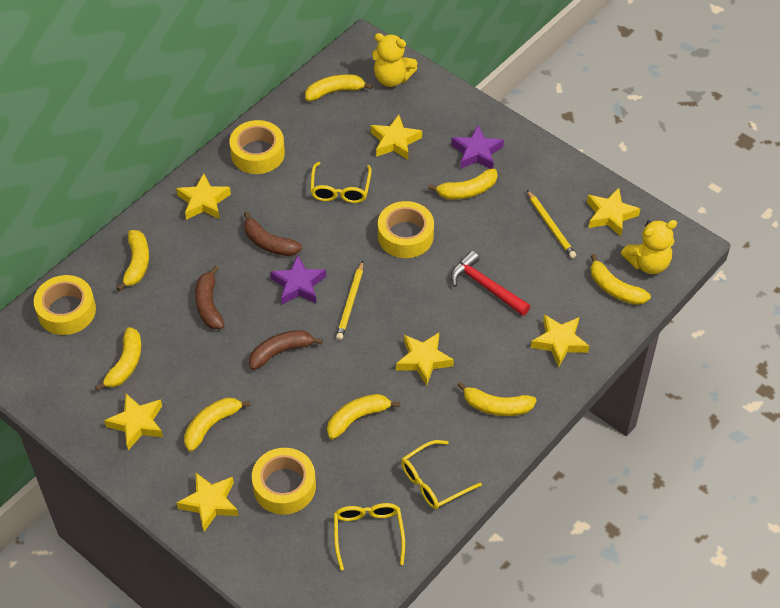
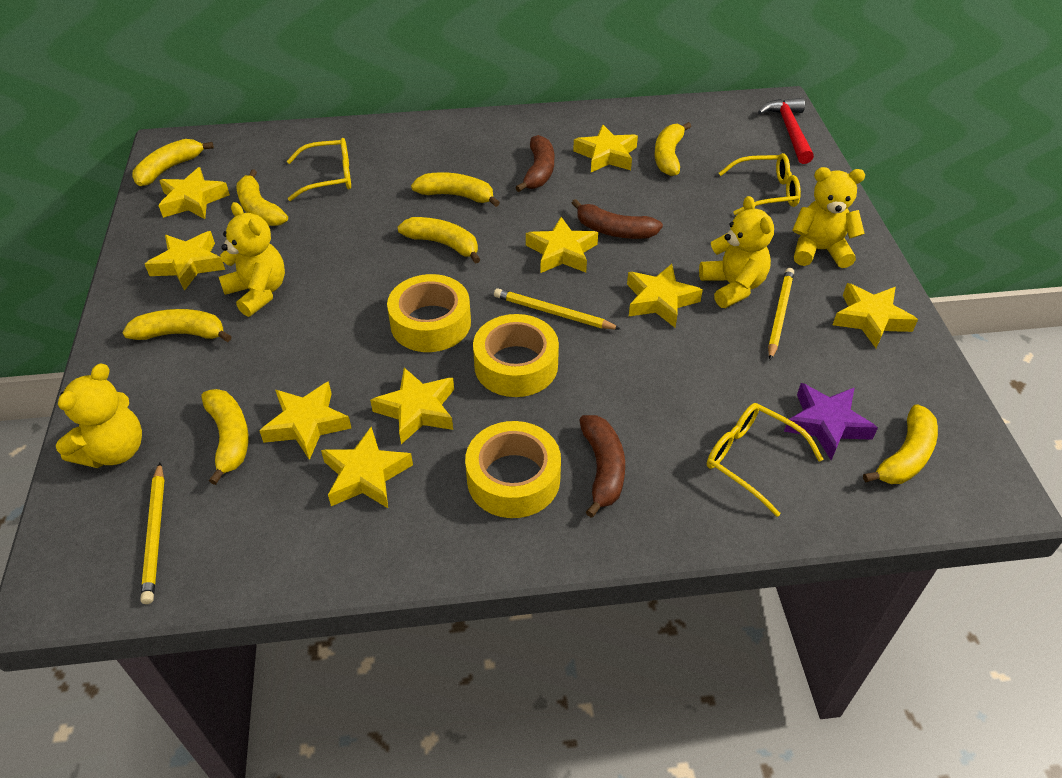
purple star: [270,255,326,305] [451,125,504,169] = 2 -> [784,383,878,460] = 1
yellow pencil: [336,261,363,340] [527,190,576,258] = 2 -> [140,463,164,604] [494,288,620,330] [768,268,794,360] = 3
yellow star: [104,394,163,450] [176,173,231,220] [177,473,238,531] [371,115,422,160] [396,333,454,386] [531,314,589,368] [587,188,640,236] = 7 -> [145,231,225,291] [158,167,230,219] [259,381,351,460] [321,427,413,508] [370,368,454,444] [526,217,598,273] [573,125,638,172] [627,264,703,327] [833,283,918,348] = 9
yellow tape: [34,275,96,335] [230,120,285,174] [252,448,316,514] [378,201,434,258] = 4 -> [387,274,471,352] [465,421,561,518] [473,314,559,397] = 3
yellow teddy bear: [372,33,418,87] [621,220,677,274] = 2 -> [56,363,142,468] [219,202,285,317] [699,196,774,308] [792,167,865,268] = 4

